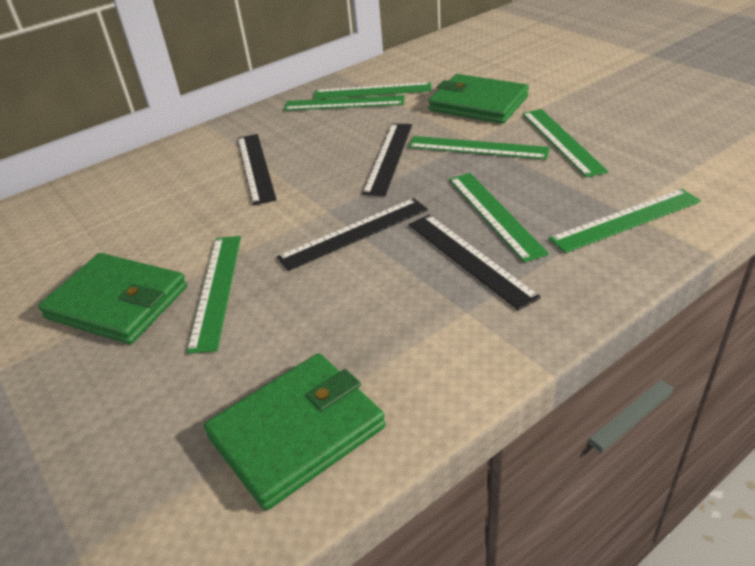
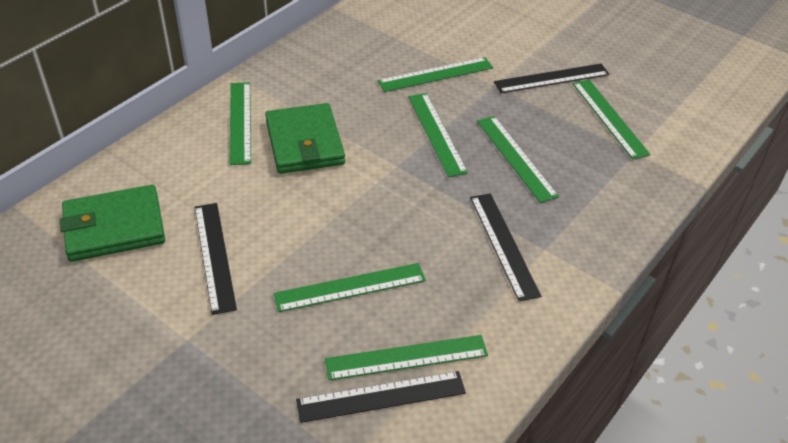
green wallet: [38,253,187,344] [204,353,386,510] [429,74,529,124] = 3 -> [60,185,165,262] [265,103,345,174] = 2

